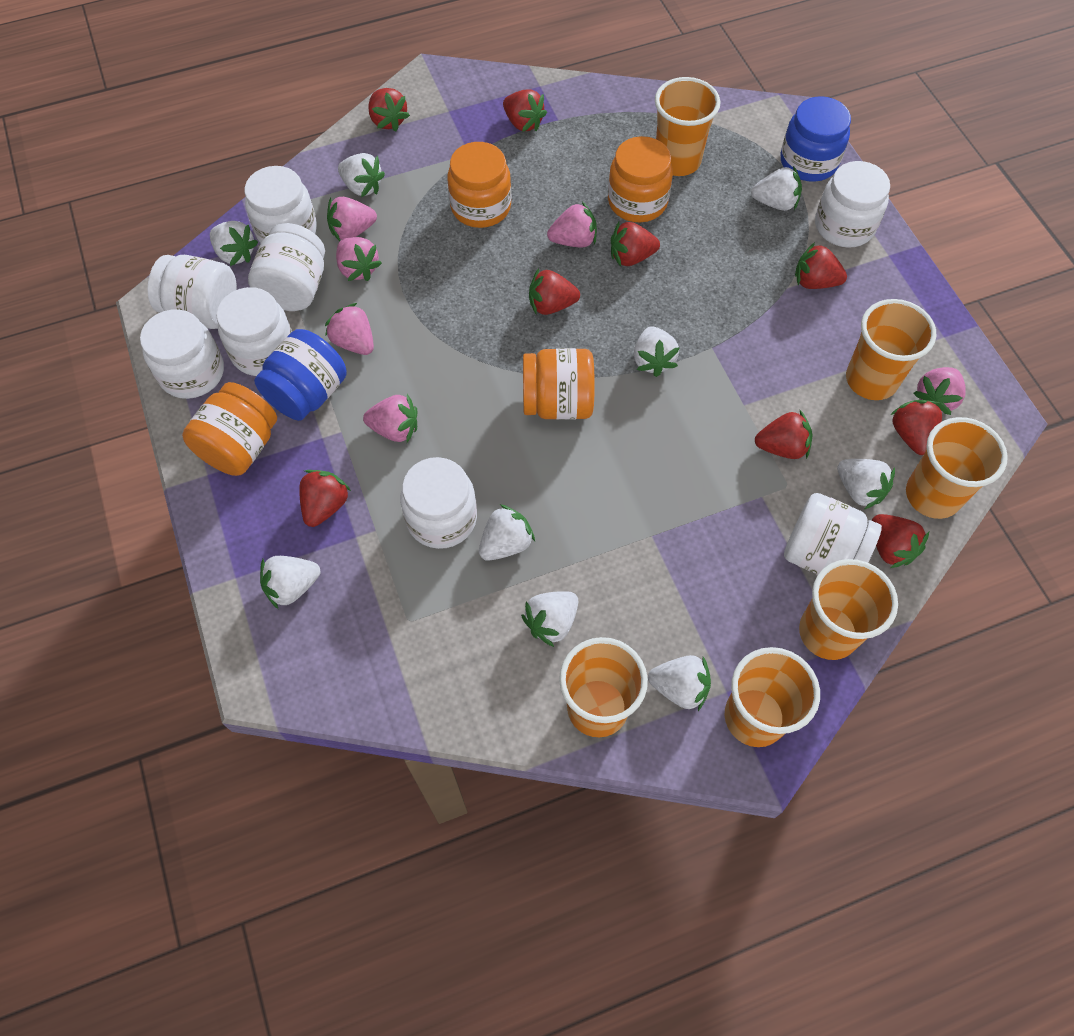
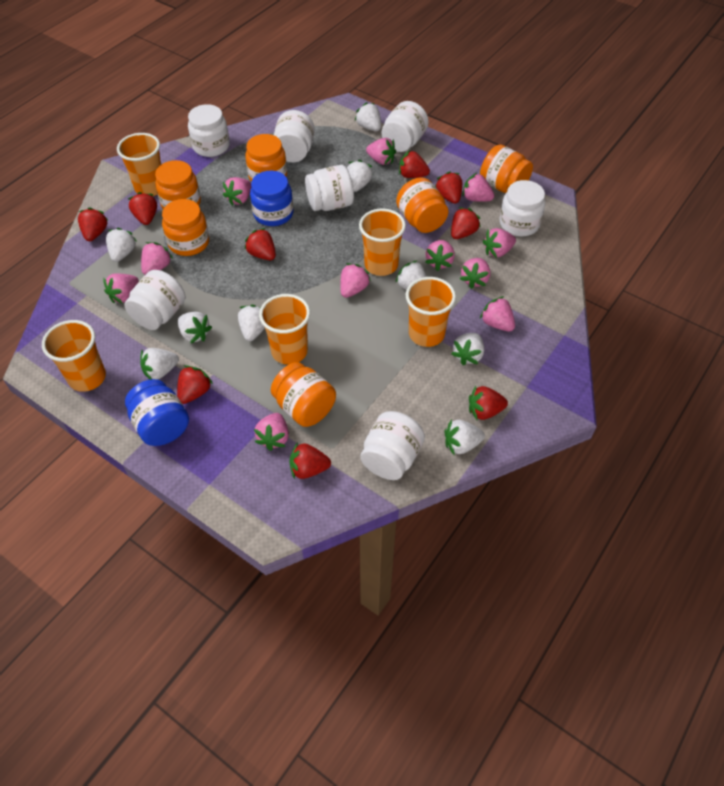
orange cup: [559,637,648,737] [655,77,720,176] [725,647,820,747] [799,559,898,660] [846,299,936,400] [906,417,1008,519] = 6 -> [42,320,106,392] [117,133,161,196] [259,294,310,365] [359,208,406,276] [406,277,456,347] = 5
orange jar: [182,382,277,476] [447,142,511,228] [523,348,595,420] [608,136,673,222] = 4 -> [155,160,201,209] [162,199,209,256] [245,134,287,182] [271,362,336,427] [396,177,448,233] [480,144,533,193] = 6
pink strawberry: [325,303,374,355] [327,197,377,241] [336,237,382,281] [363,394,417,442] [547,202,597,248] [913,367,966,415] = 6 -> [103,274,139,303] [141,242,173,275] [223,177,251,206] [254,413,289,451] [340,263,371,298] [366,138,396,165] [425,240,455,271] [460,258,490,289] [462,173,494,202] [480,296,515,332] [483,228,516,258] = 11
white jar: [140,309,224,399] [147,255,237,329] [216,287,292,376] [245,166,317,243] [248,223,325,311] [400,457,477,549] [784,493,882,575] [815,161,890,248] = 8 -> [124,270,185,330] [188,104,230,157] [274,110,315,162] [305,165,354,211] [360,411,425,480] [382,101,429,152] [500,180,545,236] = 7

